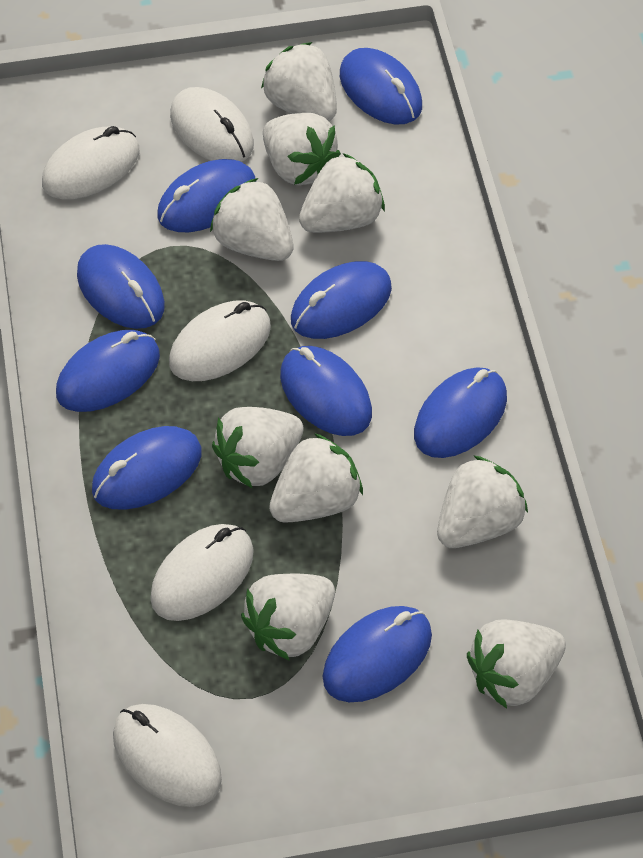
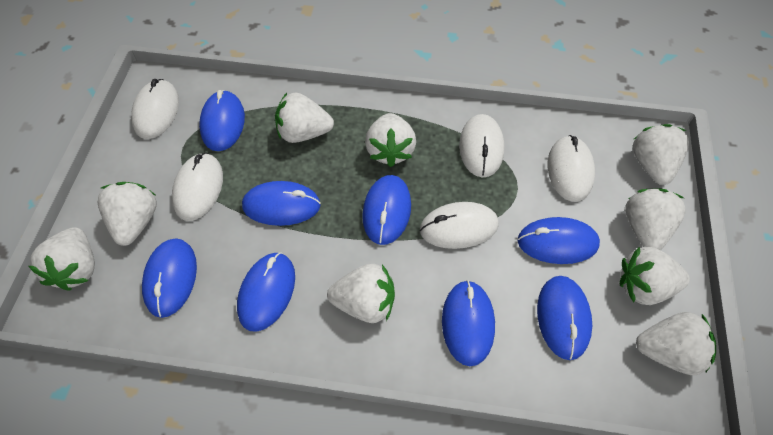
blue mouse: [56,330,160,412] [77,244,165,329] [92,426,202,510] [158,159,256,232] [280,346,372,436] [291,261,392,339] [323,606,432,702] [340,48,422,125] [414,367,507,458] = 9 -> [142,238,197,318] [199,90,245,151] [237,252,295,332] [242,181,321,226] [362,175,411,245] [442,280,495,366] [518,217,600,264] [537,276,592,360] = 8

